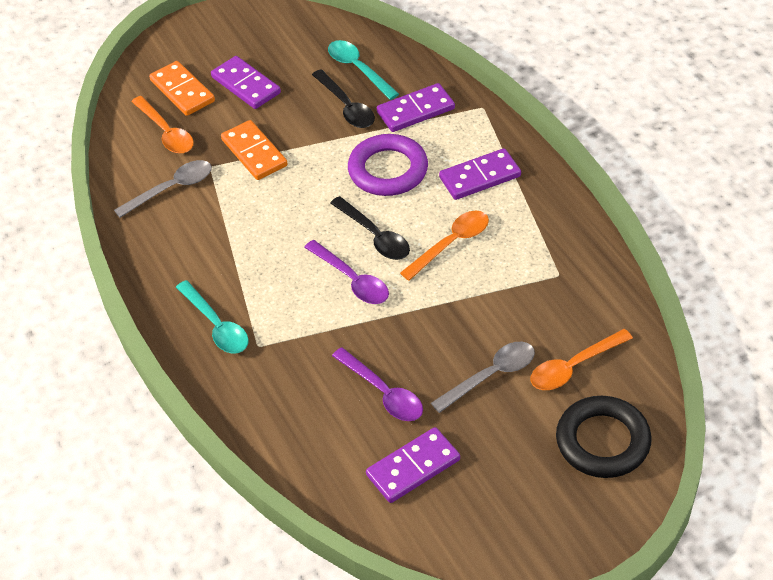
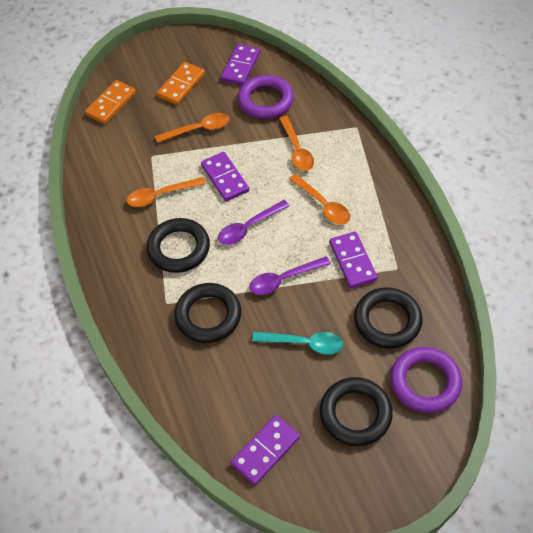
black ring: [556,396,652,478] = 1 -> [147,218,210,273] [174,283,241,343] [320,377,393,446] [354,287,423,349] = 4
black spoon: [312,69,375,128] [330,196,410,260] = 2 -> none = 0
grey spoon: [114,160,212,218] [431,342,535,413] = 2 -> none = 0
orange spoon: [131,96,194,154] [400,211,489,281] [530,329,633,390] = 3 -> [127,177,206,207] [155,113,230,143] [279,116,314,171] [289,174,350,225] = 4
purple ring: [348,134,428,196] = 1 -> [238,75,294,119] [390,347,462,413] = 2
turquoise spoon: [176,280,249,354] [328,40,399,100] = 2 -> [252,332,344,354] = 1

